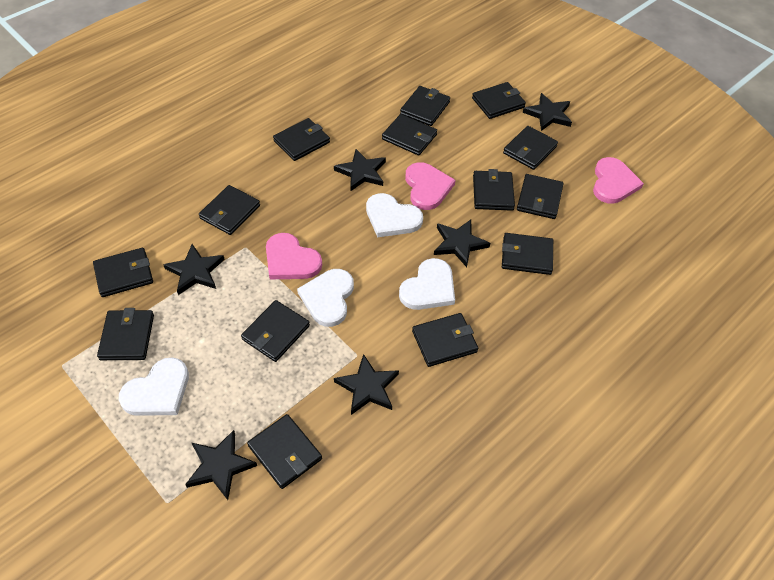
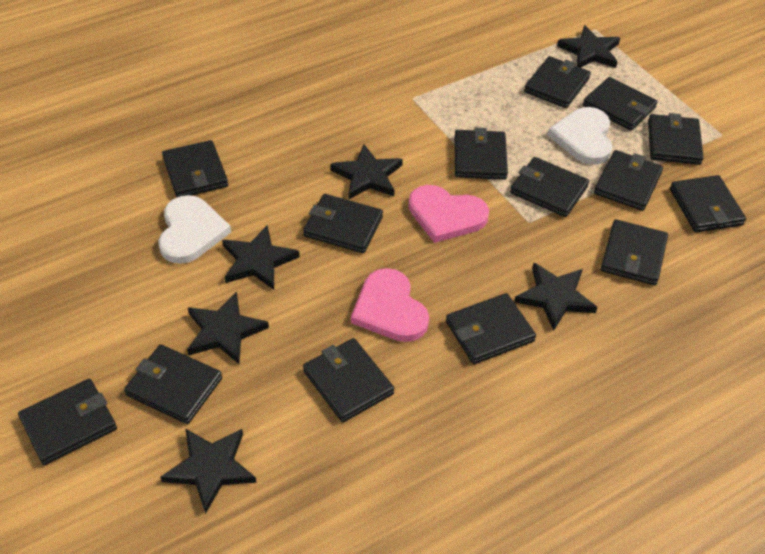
pink heart: [266,233,322,279] [405,162,456,210] [593,157,644,204] = 3 -> [351,268,429,342] [409,185,489,243] = 2
white heart: [119,357,189,416] [297,269,354,327] [366,193,423,237] [399,258,455,310] = 4 -> [158,195,231,264] [548,107,612,165] = 2

